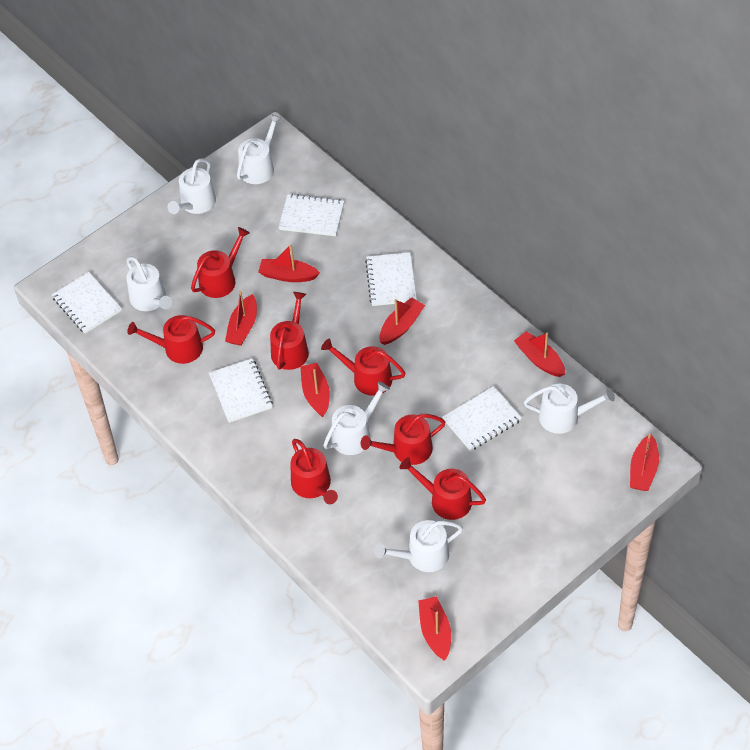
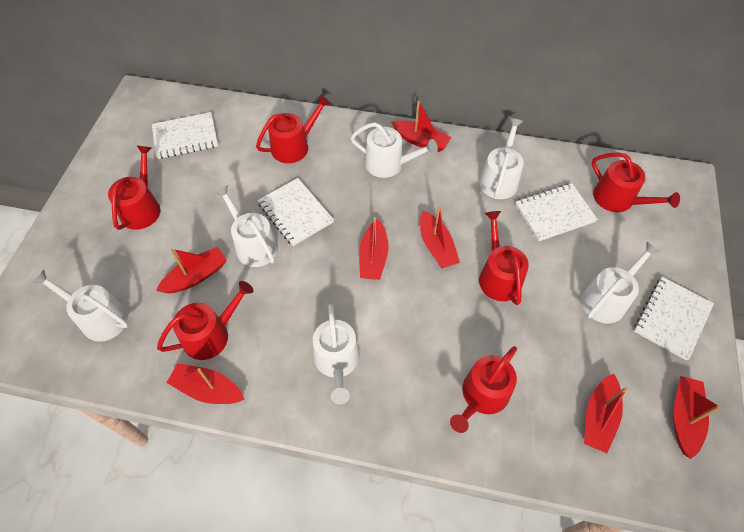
red watering can: [127,315,215,364] [191,227,250,298] [270,292,309,370] [290,439,338,504] [321,338,406,396] [361,414,445,465] [399,457,486,520] = 7 -> [108,145,160,230] [157,281,254,360] [256,95,331,163] [450,346,517,433] [479,211,529,305] [592,152,680,212] = 6
white notebook: [52,272,122,333] [209,358,273,423] [278,194,344,236] [365,252,417,306] [443,386,522,451] = 5 -> [152,112,218,159] [257,178,334,246] [515,183,598,241] [634,277,714,361] = 4

